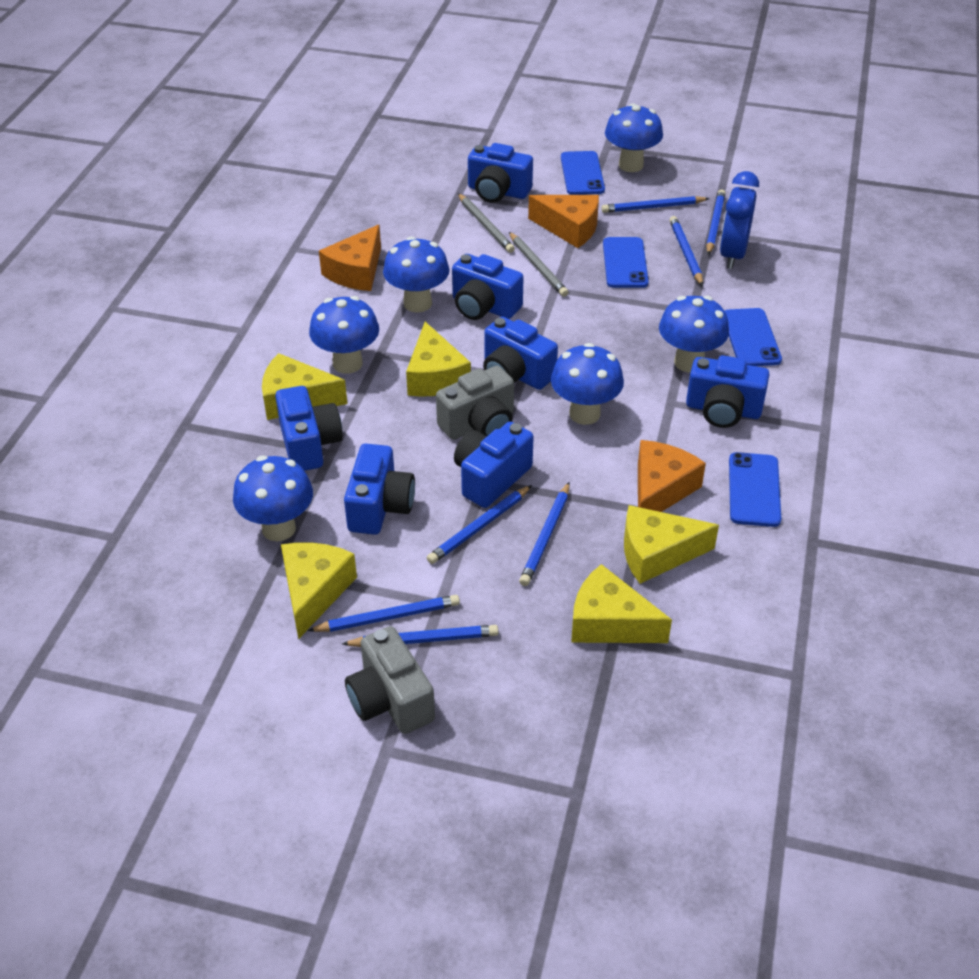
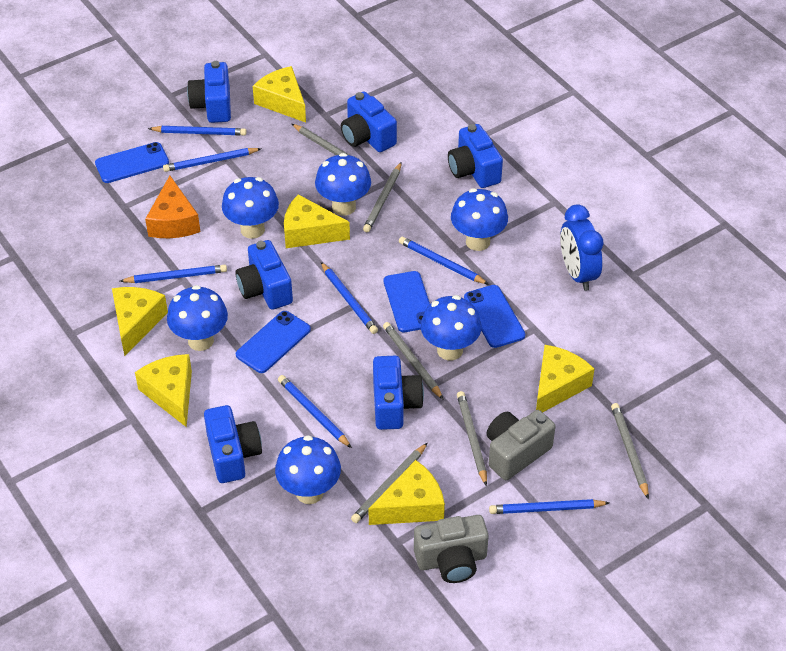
blue camera: [275,386,343,471] [344,444,415,535] [452,254,524,320] [454,422,534,508] [468,143,533,203] [483,317,558,390] [686,355,770,428] = 7 -> [187,61,231,123] [204,405,262,483] [235,240,293,310] [341,91,397,152] [373,356,424,430] [448,124,503,188] = 6
grey pencil: [458,193,515,253] [509,232,569,297] = 2 -> [292,124,367,167] [351,443,428,523] [363,162,401,232] [383,322,444,400] [457,391,487,486] [611,403,649,499] = 6
orange cheese: [319,225,381,291] [528,195,599,248] [638,440,706,512] = 3 -> [145,176,200,238] = 1
yellow cheese: [262,353,347,420] [281,542,357,639] [406,322,471,397] [571,564,672,643] [624,505,719,584] = 5 -> [112,287,168,356] [135,354,192,427] [253,66,306,123] [284,194,350,248] [369,460,445,525] [536,345,594,412] = 6

